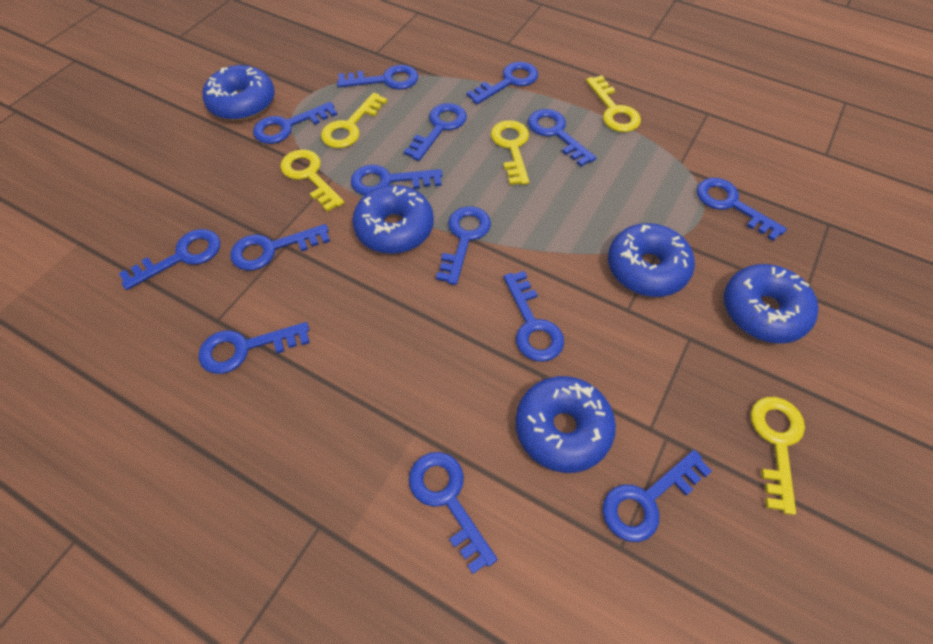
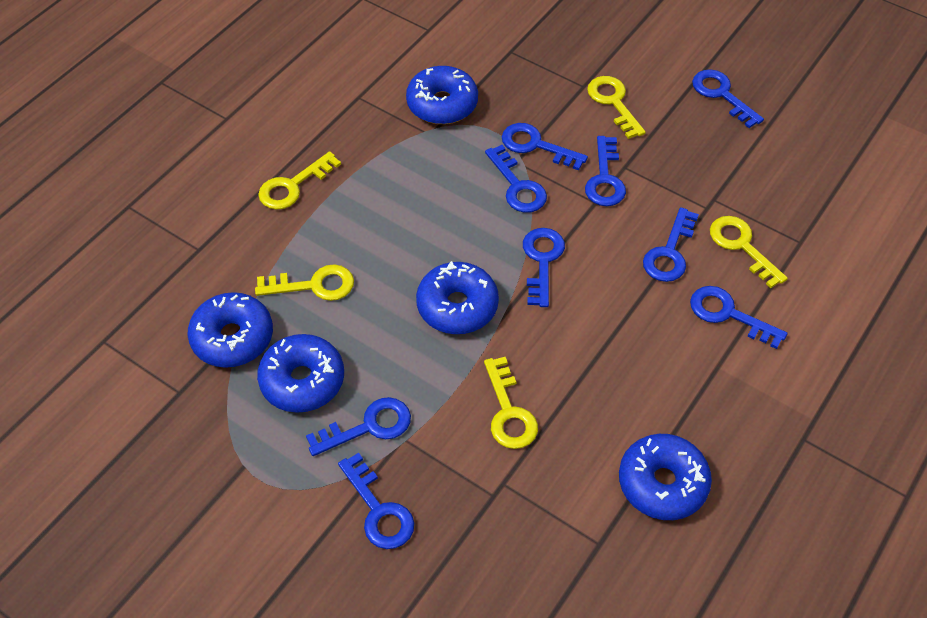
blue key: [119,229,220,290] [199,322,310,374] [230,224,330,271] [253,102,338,144] [337,65,418,90] [351,165,443,195] [404,103,467,161] [409,452,497,574] [436,206,491,285] [467,62,538,104] [503,271,564,362] [528,109,596,167] [602,450,712,542] [697,178,787,241] = 14 -> [306,397,411,456] [338,453,414,549] [485,145,547,213] [502,123,588,170] [523,228,565,307] [585,136,626,206] [643,207,699,282] [690,286,788,349] [692,69,764,128] = 9

